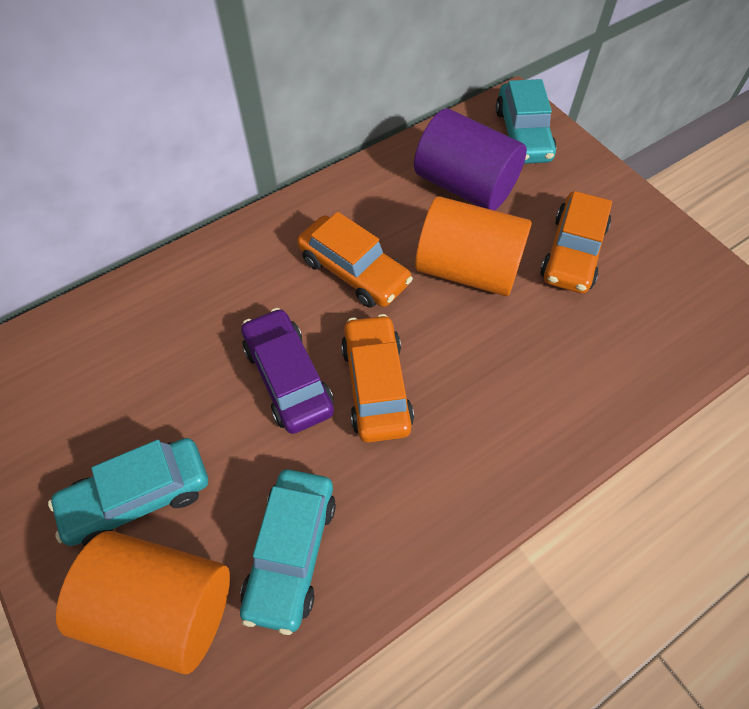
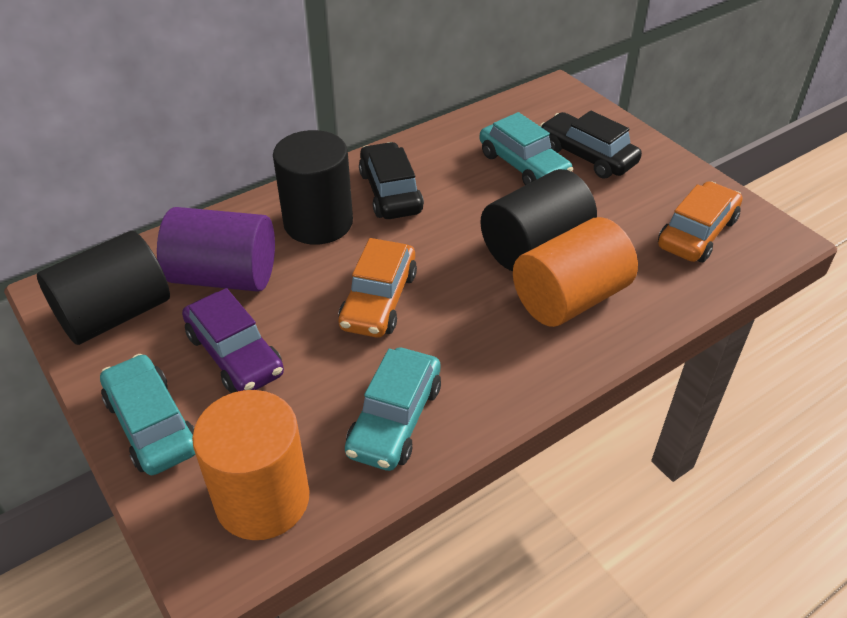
black car: none = 0 -> [359,142,424,219] [540,111,642,179] = 2
black cylinder: none = 0 -> [37,231,170,345] [273,130,353,245] [480,169,597,271] = 3
orange car: [297,212,413,308] [341,314,414,443] [540,191,612,293] = 3 -> [338,238,417,338] [658,181,742,262] = 2

